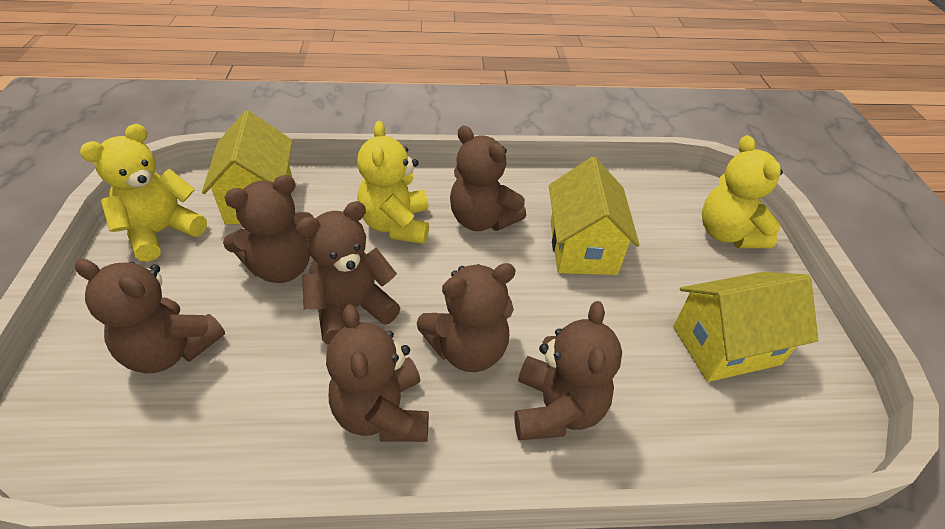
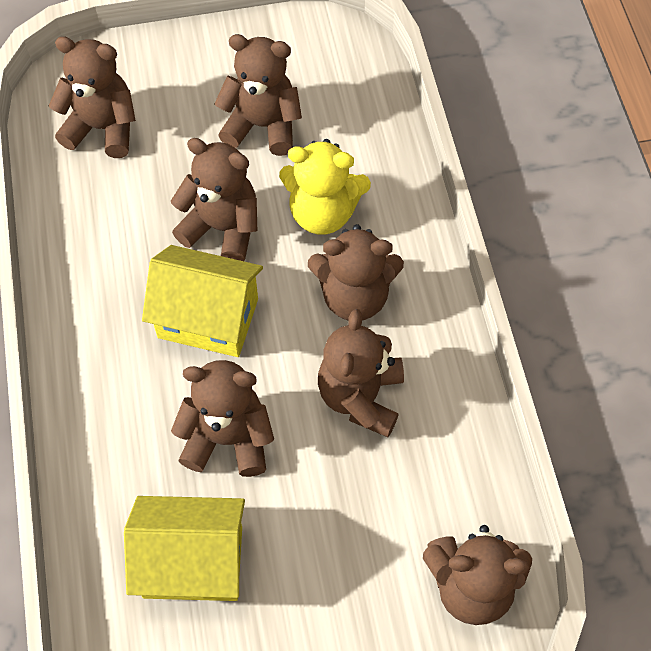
yellow house: [202,111,293,224] [549,157,640,275] [673,272,818,382] = 3 -> [124,496,245,601] [142,245,263,357] = 2
yellow teddy bear: [80,124,207,262] [357,121,429,244] [702,135,783,248] = 3 -> [279,139,371,235] = 1

